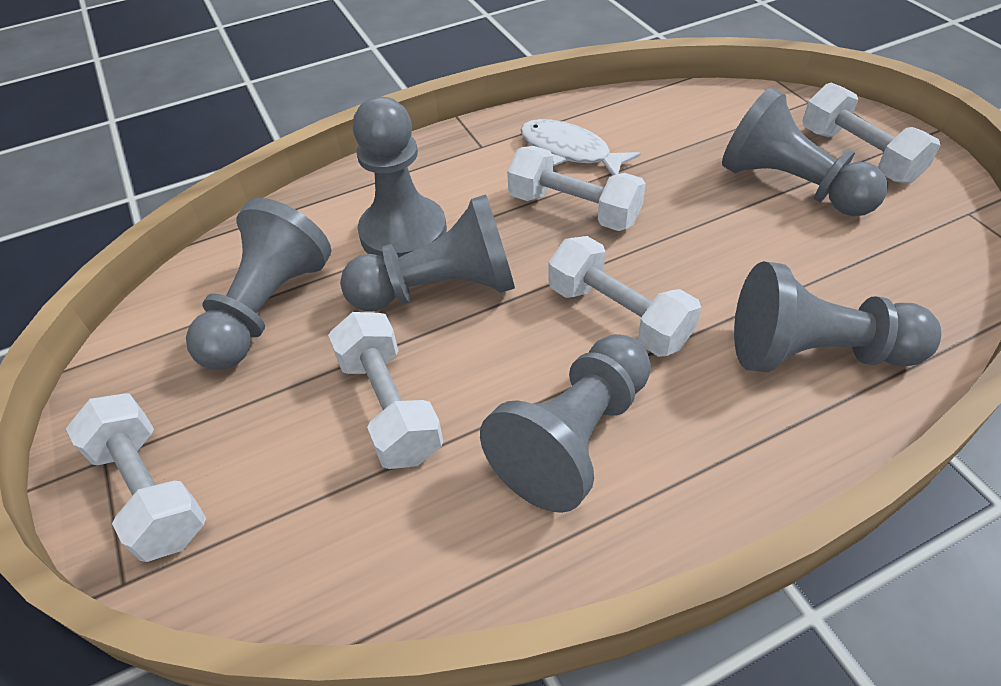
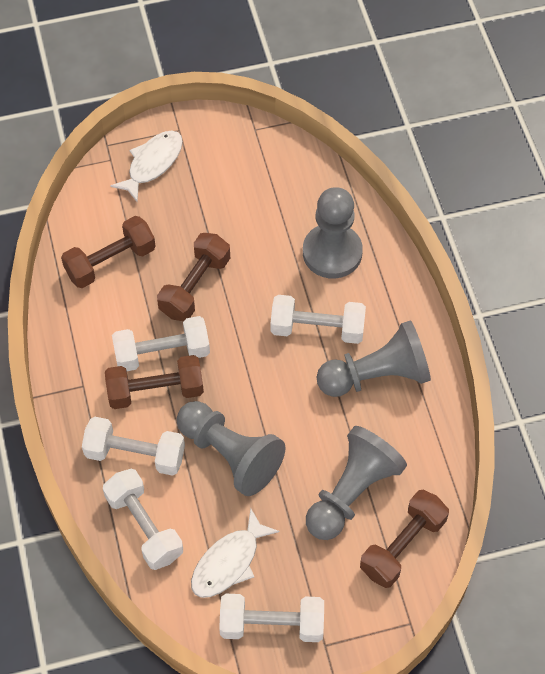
brown dumbbell: none = 0 -> [61,216,156,288] [105,355,204,409] [157,233,230,321] [360,490,449,588] = 4
grey pawn: [186,198,331,370] [340,194,515,311] [353,97,447,258] [480,334,651,513] [722,87,888,216] [734,261,941,372] = 6 -> [177,401,285,496] [303,187,363,279] [306,426,407,540] [317,320,431,397] = 4
white fish: [521,119,641,175] = 1 -> [110,131,183,202] [191,508,280,598] = 2

